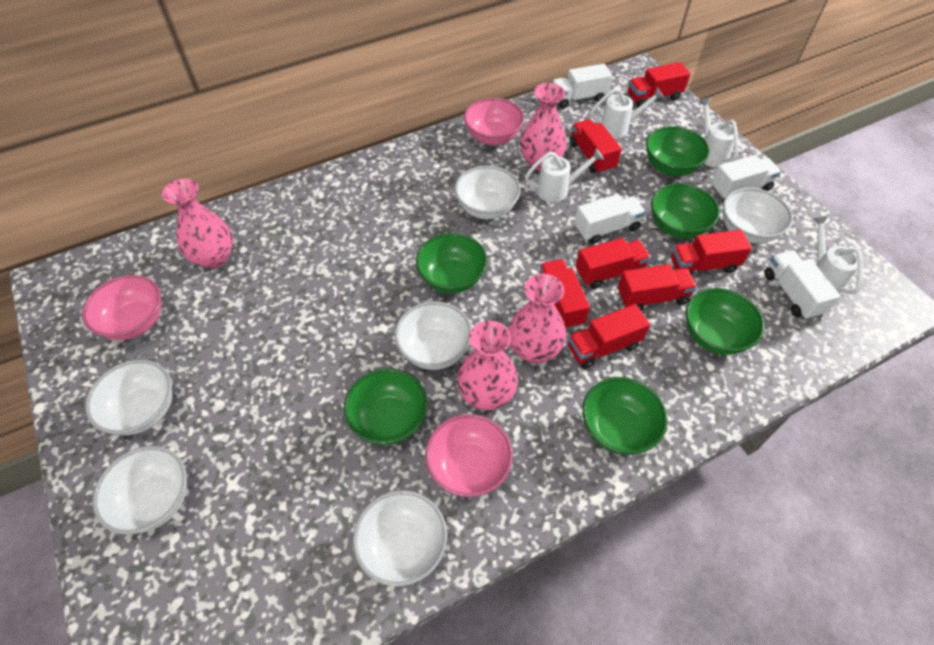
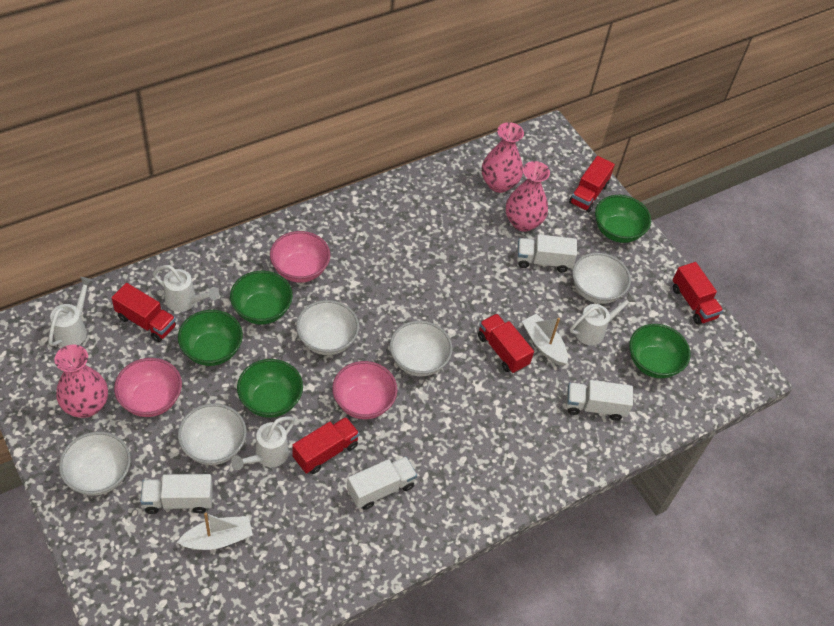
green bowl: [344,368,428,445] [416,233,488,294] [582,377,668,455] [646,126,710,176] [651,183,720,239] [686,288,764,355] = 6 -> [178,310,243,366] [230,271,293,325] [237,359,303,418] [595,195,651,243] [629,324,690,378] = 5
pink vase: [162,179,233,268] [457,321,518,410] [508,274,566,363] [520,83,567,171] = 4 -> [55,345,108,418] [482,122,524,193] [506,161,550,232] = 3
red truck: [539,259,590,330] [568,304,650,369] [570,119,622,174] [576,238,651,289] [618,264,697,310] [628,62,690,107] [671,230,752,276] = 7 -> [112,283,176,342] [292,417,360,474] [478,314,534,373] [569,156,615,212] [673,262,723,325] = 5
white boat: none = 0 -> [177,513,253,550] [522,314,568,366] = 2
white bowl: [85,360,172,435] [92,446,187,535] [353,490,447,587] [395,301,472,370] [454,166,521,219] [723,188,793,244] = 6 -> [59,432,131,496] [178,403,247,465] [296,300,359,355] [390,321,453,376] [572,253,631,304] = 5

